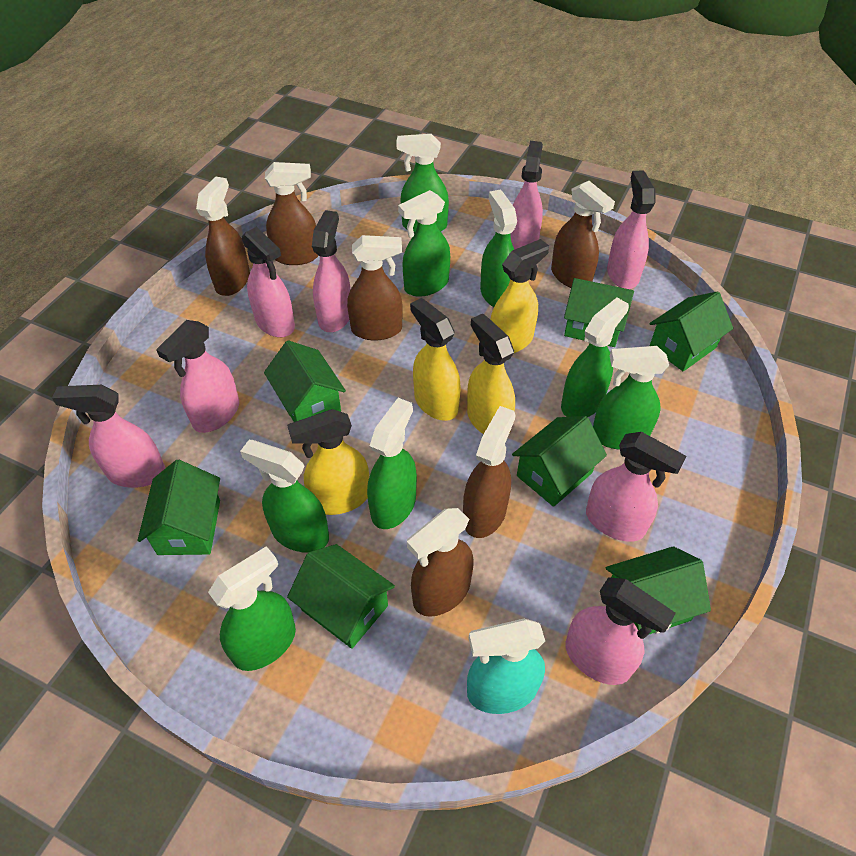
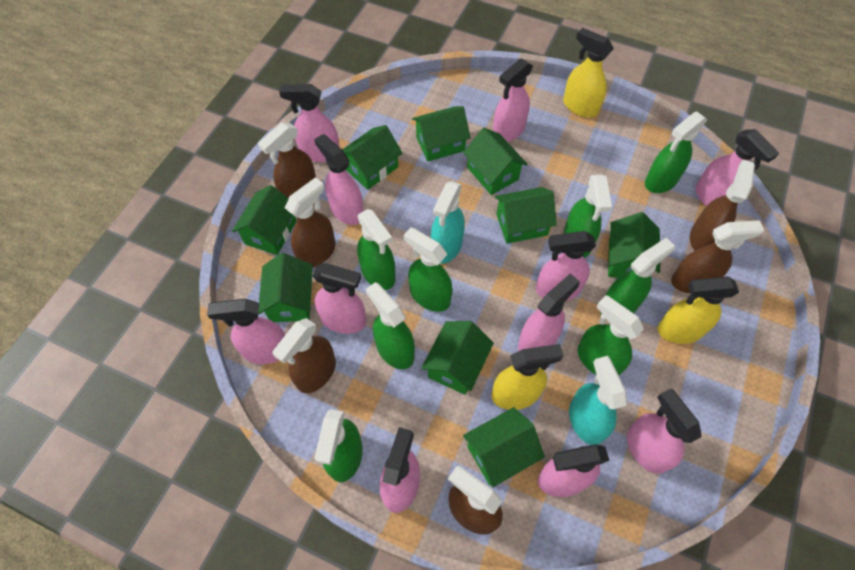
green house: [137,460,220,555] [264,340,346,422] [287,544,395,649] [512,416,607,507] [564,278,634,347] [606,546,711,635] [650,291,733,371] = 7 -> [232,185,297,255] [259,253,313,322] [342,125,403,190] [412,106,471,161] [422,321,494,395] [463,128,528,195] [463,407,545,487] [495,187,557,244] [608,212,660,278] = 9
pink spray bottle: [52,385,165,488] [156,320,239,433] [242,227,295,337] [312,210,351,332] [510,141,543,250] [565,577,676,685] [586,432,687,542] [607,170,655,289] = 8 -> [207,299,285,364] [279,84,339,162] [312,263,366,334] [314,134,364,225] [380,427,420,513] [493,58,533,142] [518,273,580,351] [536,231,596,301] [538,444,610,497] [627,389,701,474] [696,129,779,206] = 11
turquoise spray bottle: [467,619,545,714] = 1 -> [431,181,465,264] [569,356,627,445] = 2
yellow spray bottle: [287,409,369,515] [410,298,461,421] [467,313,515,434] [490,239,549,353] = 4 -> [492,344,564,410] [563,28,614,118] [658,276,739,344] = 3

